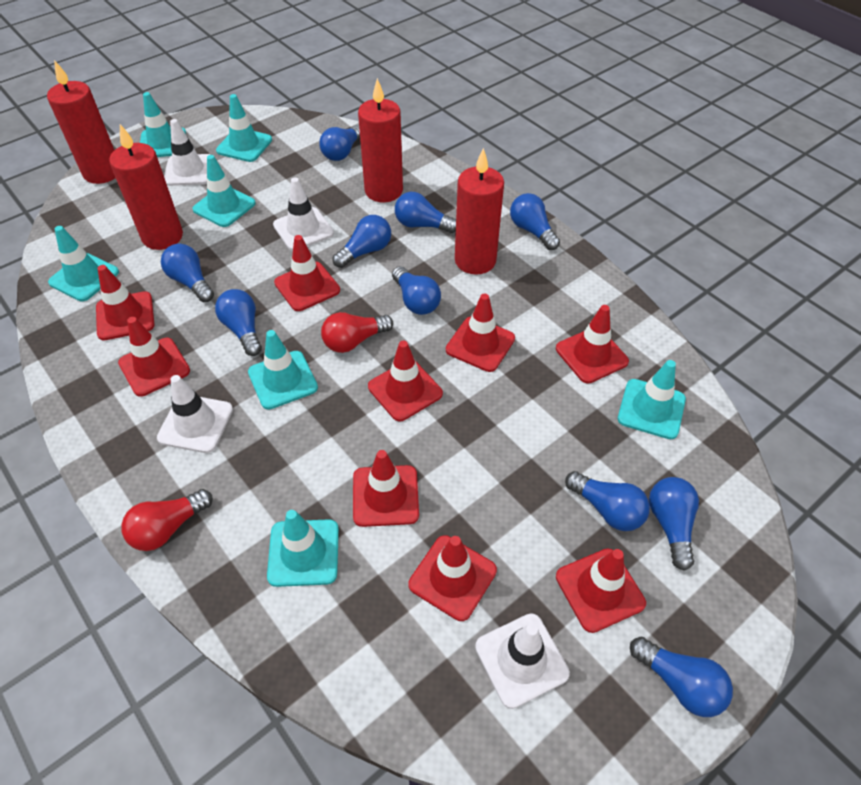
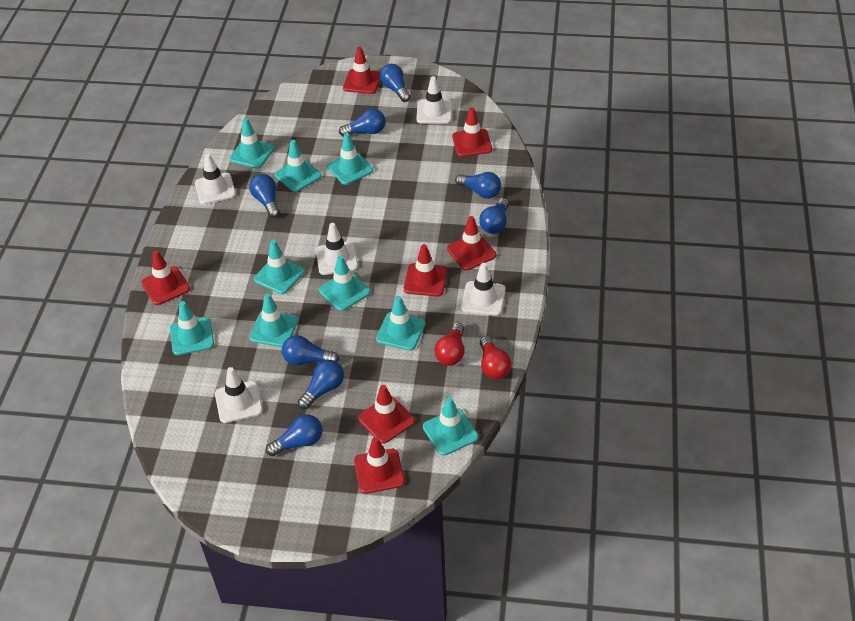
blue light bulb: [161,244,214,302] [215,289,262,356] [319,125,360,161] [333,215,391,268] [392,266,441,315] [395,192,456,233] [510,193,560,250] [565,471,650,531] [630,637,733,717] [649,477,699,571] = 10 -> [249,174,280,218] [266,414,323,456] [282,335,339,365] [298,360,344,409] [339,109,386,137] [379,64,411,102] [455,172,501,199] [479,198,509,234] = 8
red candle: [47,60,115,184] [109,124,183,250] [358,78,403,202] [455,148,504,275] = 4 -> none = 0
red traffic cone: [96,265,155,340] [118,317,190,397] [274,235,340,311] [353,450,419,527] [368,341,443,421] [409,535,497,621] [446,293,515,372] [556,305,629,383] [556,548,646,633] = 9 -> [141,250,190,305] [343,47,380,94] [354,437,405,494] [358,385,415,444] [404,244,447,296] [447,216,496,270] [452,107,492,157] = 7
turquoise traffic cone: [48,226,119,301] [140,92,186,157] [192,155,255,227] [216,94,272,162] [248,330,318,409] [267,510,339,587] [618,360,686,439] = 7 -> [170,301,214,355] [229,118,274,169] [249,293,298,347] [254,240,305,294] [275,140,322,192] [319,256,370,311] [327,133,373,185] [376,296,426,351] [423,397,478,456] = 9
white traffic cone: [157,375,233,453] [164,119,211,186] [273,177,334,251] [475,613,570,709] = 4 -> [195,153,236,204] [215,367,263,423] [316,223,358,275] [416,76,452,123] [461,263,506,316] = 5

